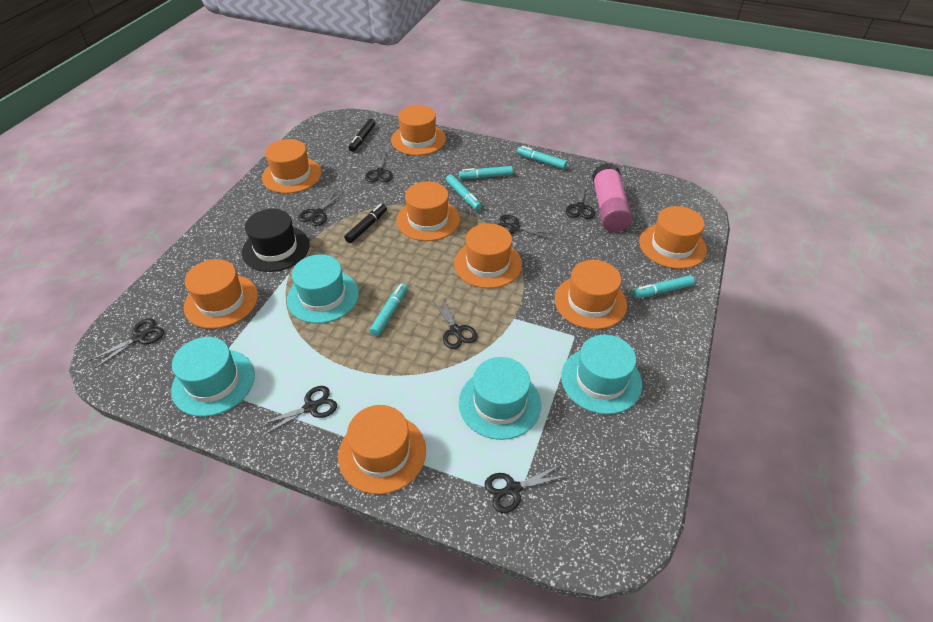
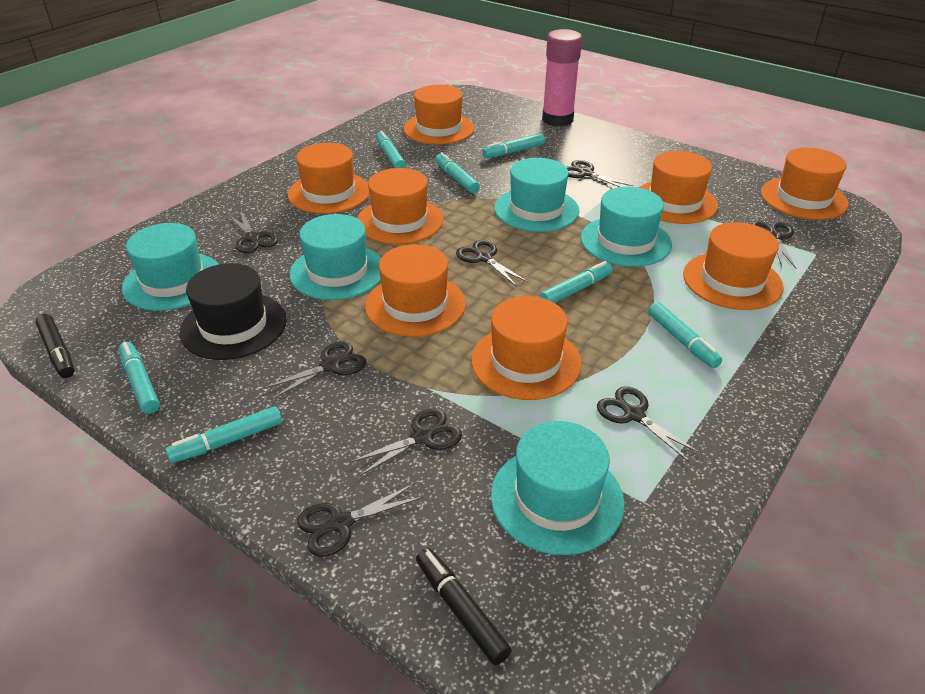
turquoise hat: [171,337,255,417] [287,254,359,324] [459,357,541,440] [561,335,642,414] = 4 -> [122,223,219,311] [289,214,381,300] [491,421,625,555] [494,158,579,232] [581,187,672,267] = 5
turquoise marker: [370,283,408,336] [446,174,482,210] [459,166,513,179] [517,146,567,169] [632,275,695,298] = 5 -> [119,342,160,414] [166,406,282,463] [376,131,406,168] [435,152,480,193] [482,133,545,158] [540,261,613,303] [648,302,722,368] = 7

